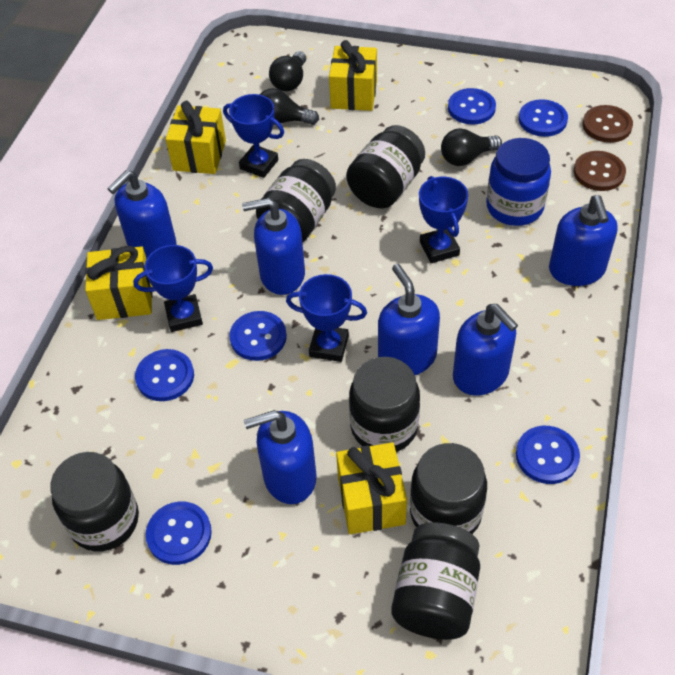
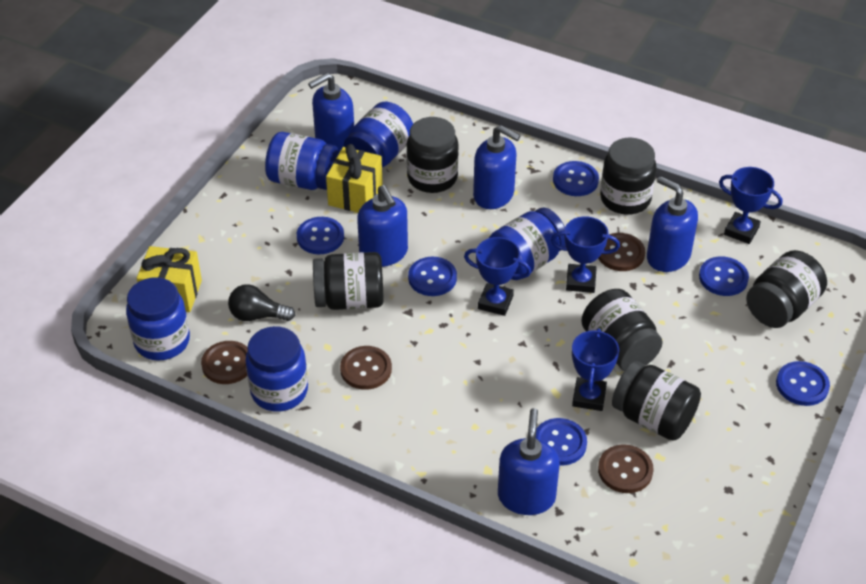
black light bulb: [260,88,319,125] [269,51,306,91] [441,128,502,166] = 3 -> [228,284,295,321] = 1
blue jar: [486,138,551,226] = 1 -> [126,277,190,361] [245,326,308,412] [265,132,339,190] [343,102,413,167] [489,207,566,280] = 5
blue soap dispenser: [108,170,177,259] [242,198,305,295] [244,410,316,504] [378,264,440,375] [453,304,518,396] [549,195,618,286] = 6 -> [308,73,354,153] [357,185,408,267] [473,125,521,209] [498,408,560,515] [647,176,698,272] = 5
brown button: [574,151,626,191] [583,105,633,143] = 2 -> [201,341,248,384] [340,346,392,390] [598,233,645,271] [598,444,654,493] = 4
yellow gift: [85,246,153,320] [166,101,226,174] [329,40,377,111] [336,442,407,534] = 4 -> [137,246,202,312] [326,144,383,213] = 2

